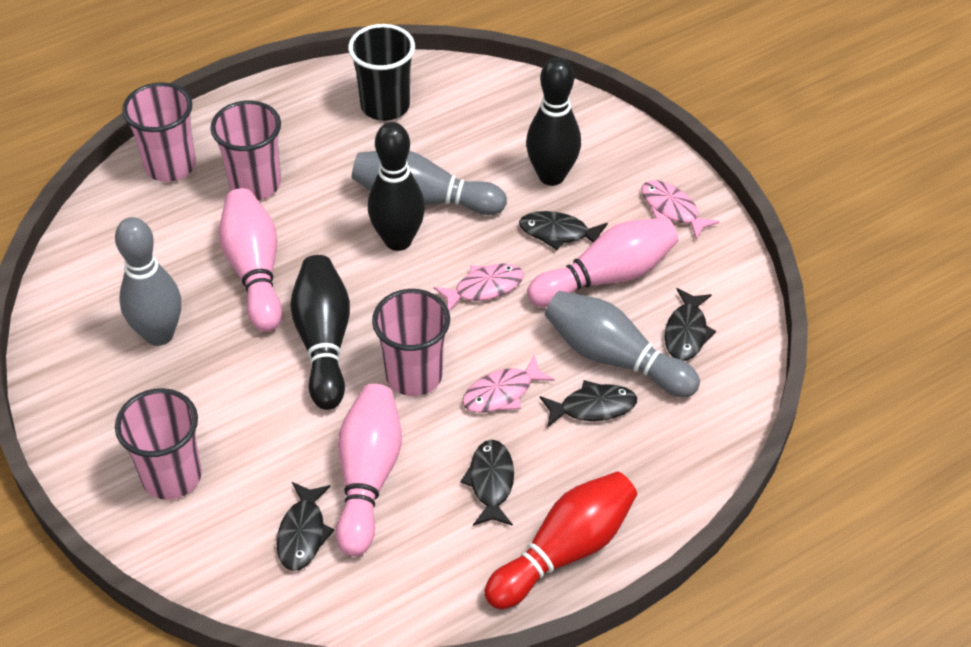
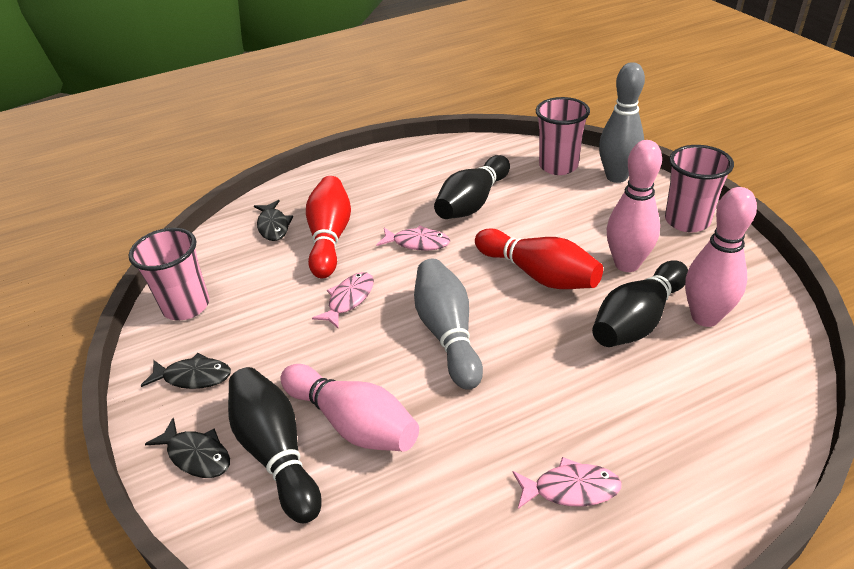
black cup: [348,24,415,121] = 1 -> none = 0
black fish: [276,482,334,571] [460,440,514,526] [519,211,608,250] [540,380,637,428] [665,288,716,361] = 5 -> [141,353,231,389] [145,418,230,478] [254,200,293,241] = 3
grey bowling pin: [115,217,181,346] [352,151,507,215] [545,291,700,397] = 3 -> [414,259,483,390] [599,62,645,183] = 2
pink cup: [115,388,202,500] [122,82,196,182] [210,100,281,200] [372,289,450,396] = 4 -> [129,228,210,320] [536,97,590,175] [665,145,734,232] = 3
red bowling pin: [484,471,637,609] = 1 -> [306,176,351,278] [475,228,603,289] = 2

